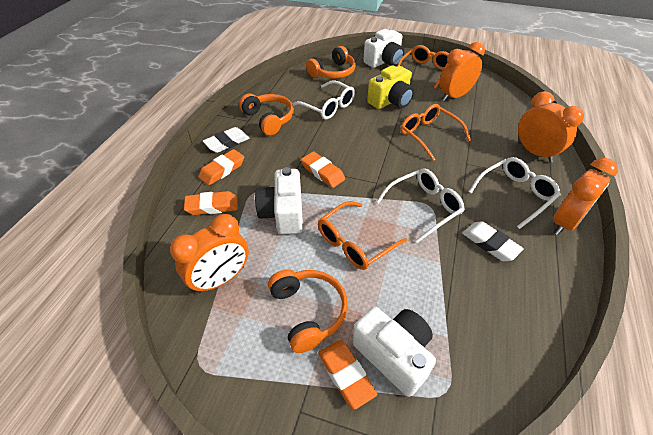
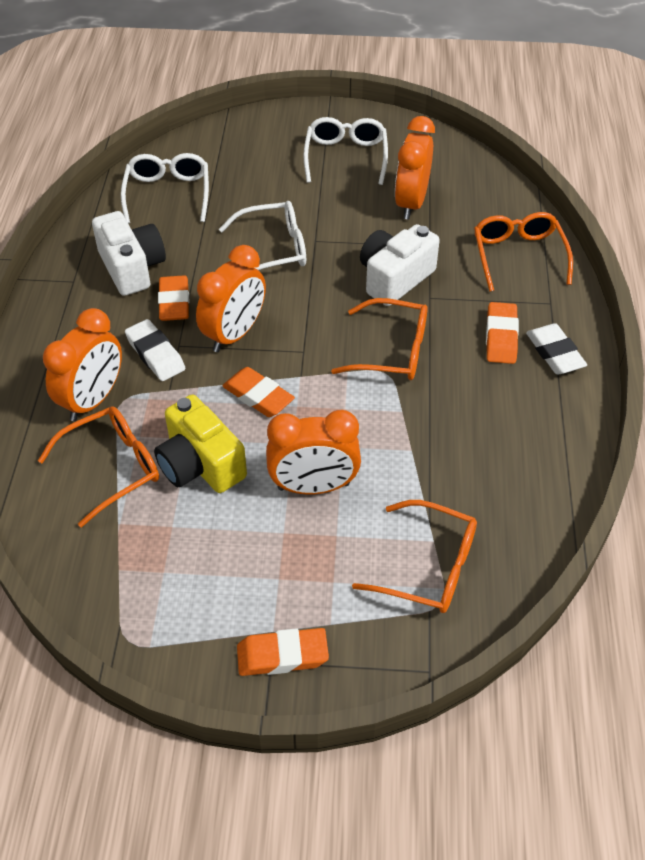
orange glasses: [318,201,407,270] [397,45,449,89] [400,104,471,161] = 3 -> [38,406,159,527] [331,298,428,380] [352,500,477,613] [474,212,573,292] = 4
orange headphones: [239,94,294,135] [268,269,348,353] [306,46,356,79] = 3 -> none = 0
white camera: [255,167,303,234] [352,307,436,397] [363,29,405,68] = 3 -> [92,211,166,296] [360,224,440,306] = 2

